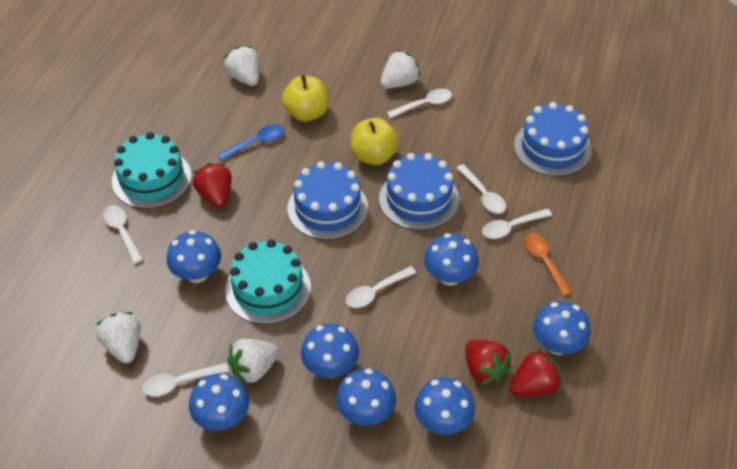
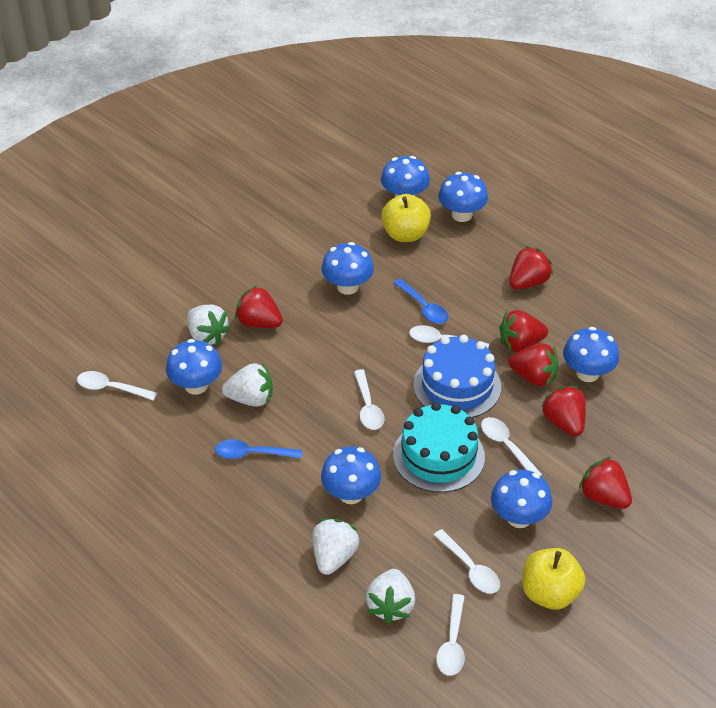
blue cake: [288,161,368,240] [379,153,459,231] [514,102,592,177] = 3 -> [413,335,501,418] = 1
blue spoon: [218,124,284,161] = 1 -> [215,439,302,459] [394,279,448,324] = 2
orange spoon: [524,233,572,296] = 1 -> none = 0
red strawberry: [193,163,232,208] [465,339,512,385] [510,348,562,397] = 3 -> [235,286,283,328] [500,310,548,352] [508,343,559,386] [509,246,553,289] [540,386,586,436] [579,457,632,509] = 6
turquoise cake: [112,132,191,209] [225,239,311,325] = 2 -> [393,402,485,493] = 1

